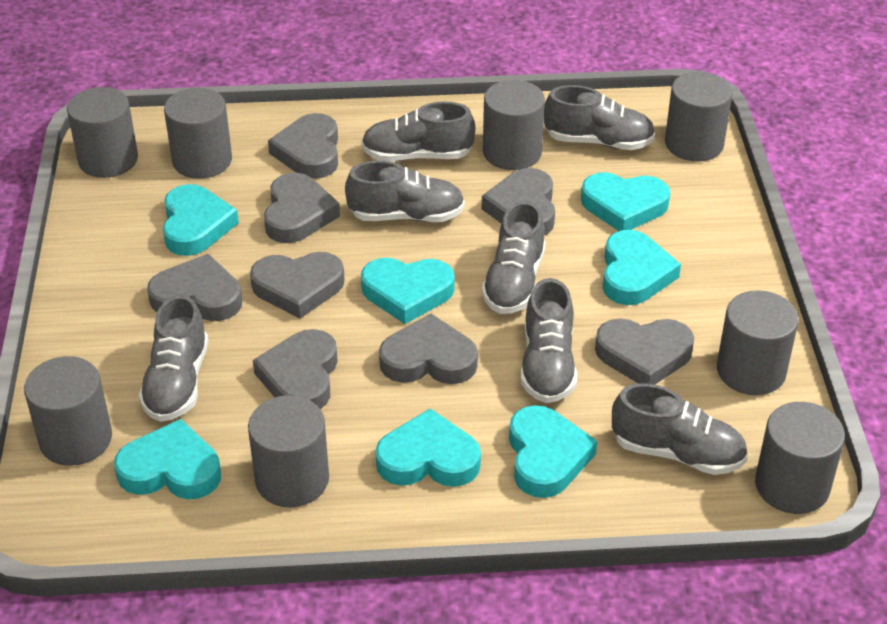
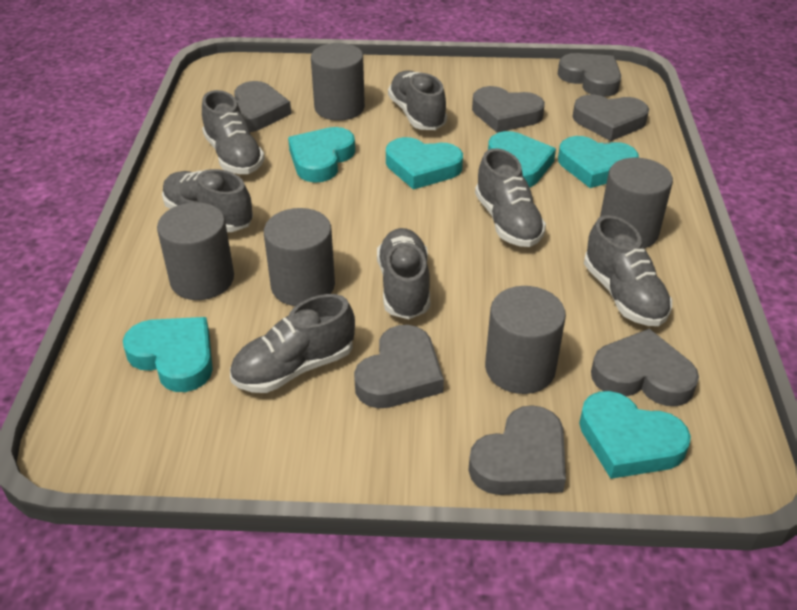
grey cylinder: [24,356,112,466] [67,87,138,178] [164,88,232,179] [248,395,329,507] [483,80,545,170] [665,72,732,161] [717,290,799,395] [755,402,845,514] = 8 -> [157,202,234,300] [264,208,335,306] [311,43,365,121] [485,286,566,394] [600,158,673,248] = 5
grey heart: [147,254,242,321] [250,252,345,318] [253,329,338,409] [264,173,340,243] [268,113,338,179] [379,314,478,384] [482,168,555,235] [595,318,694,385] = 8 -> [234,81,291,132] [354,325,444,408] [468,405,566,495] [472,86,545,133] [558,53,621,97] [572,94,649,141] [591,329,699,406] = 7
turquoise heart: [114,419,221,499] [163,184,239,256] [361,258,455,324] [375,408,481,487] [509,405,597,498] [581,172,670,231] [603,230,681,305] = 7 -> [123,317,213,392] [288,127,355,183] [386,137,463,190] [488,131,556,188] [558,136,639,188] [579,391,691,479] = 6

